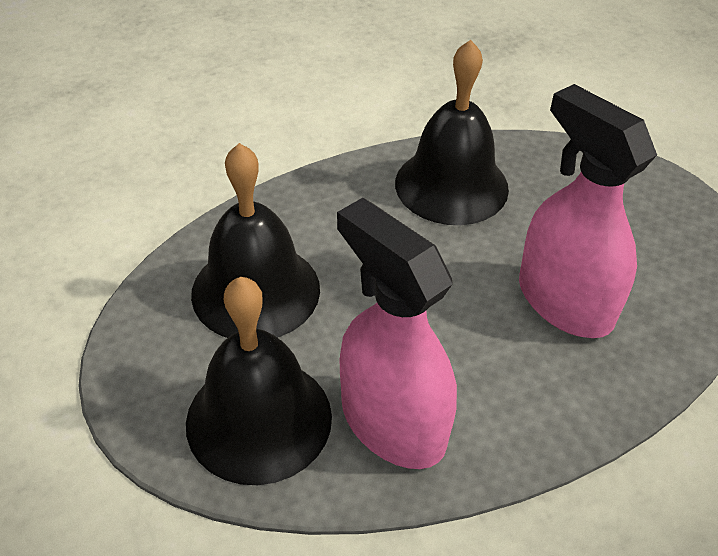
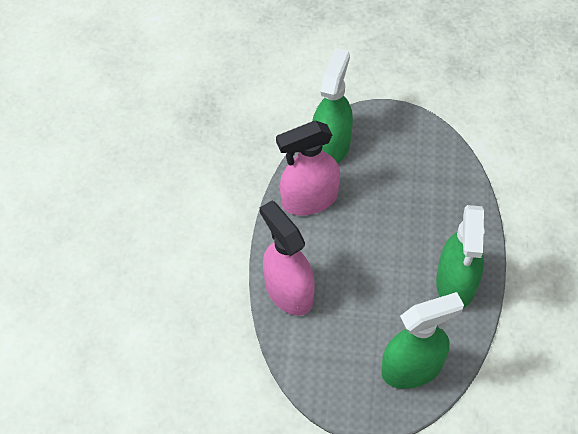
black bell: [186,277,332,485] [191,143,320,338] [395,40,509,225] = 3 -> none = 0
green spray bottle: none = 0 -> [312,48,353,163] [381,292,464,389] [436,205,485,308] = 3

